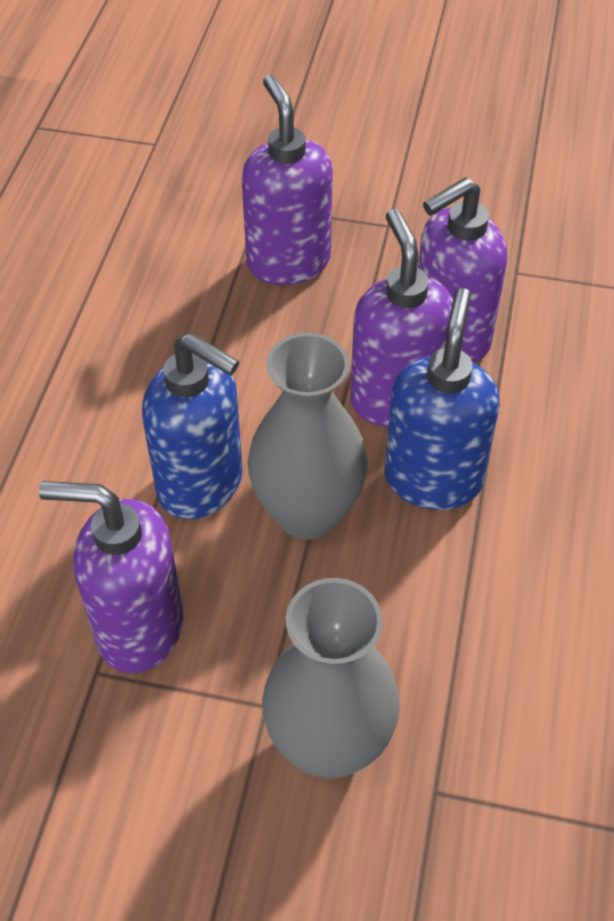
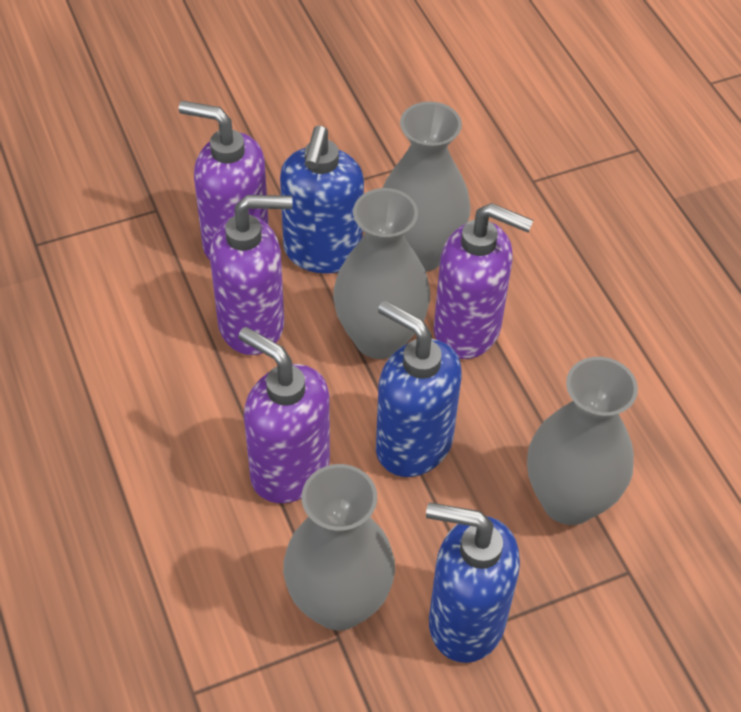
blue soap dispenser: [142,333,243,519] [385,288,500,510] = 2 -> [280,126,364,274] [376,300,462,477] [426,503,520,663] = 3
grey vase: [248,333,368,540] [262,578,400,779] = 2 -> [283,464,395,631] [333,188,430,359] [383,101,471,272] [527,357,638,525] = 4

